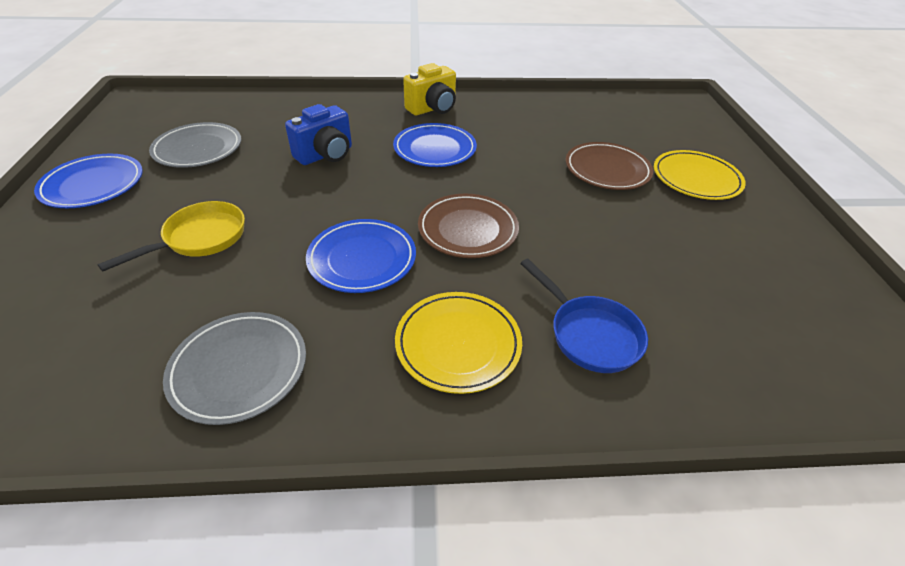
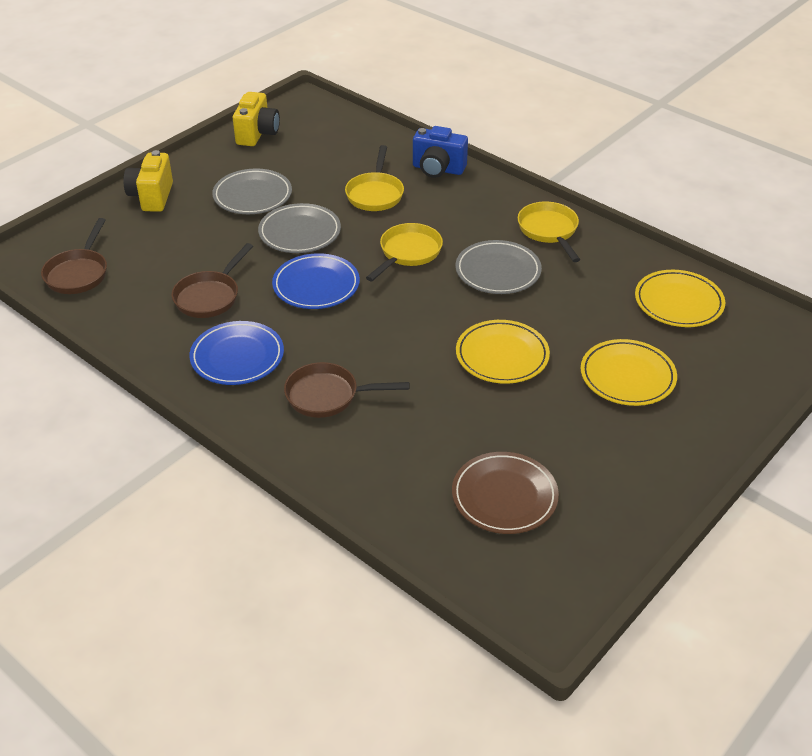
blue pan: [520,259,648,373] = 1 -> none = 0
blue plate: [34,154,143,208] [306,219,416,293] [393,123,477,167] = 3 -> [190,321,284,385] [272,253,360,309] = 2
brown pan: none = 0 -> [41,218,107,294] [172,243,253,318] [284,362,409,418] = 3
brown plate: [418,194,519,258] [565,142,653,190] = 2 -> [452,452,559,534] = 1
grey plate: [149,122,241,168] [163,312,306,425] = 2 -> [212,168,292,214] [258,203,341,253] [455,240,542,294] = 3
yellow camera: [403,63,456,115] = 1 -> [123,150,173,212] [233,92,280,146] = 2
yellow pan: [97,201,245,272] = 1 -> [345,145,404,211] [366,223,443,281] [518,202,580,262] = 3
yellow plate: [395,292,522,394] [654,150,746,200] = 2 -> [456,320,550,384] [581,339,677,406] [635,270,725,327] = 3

